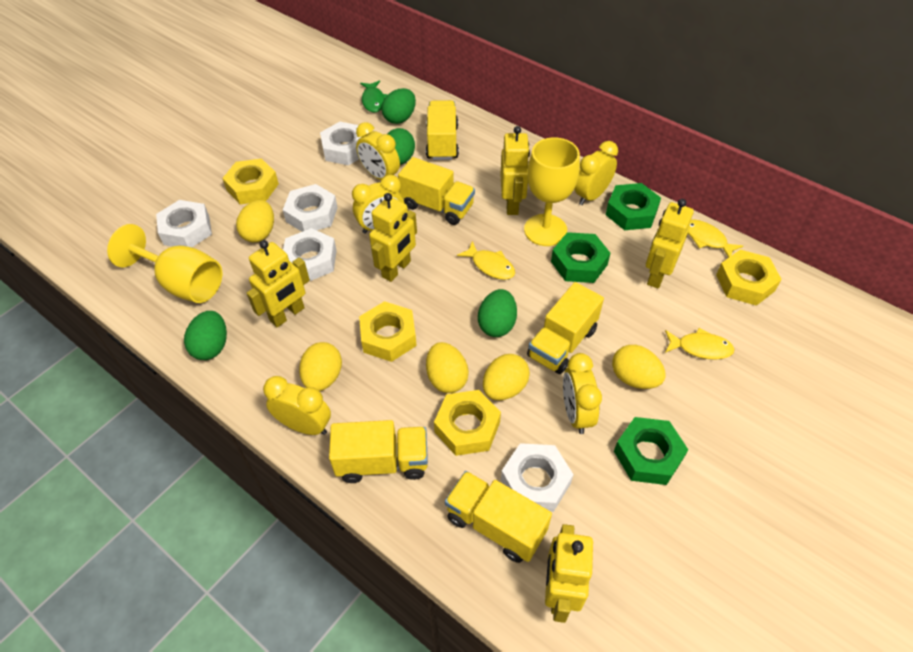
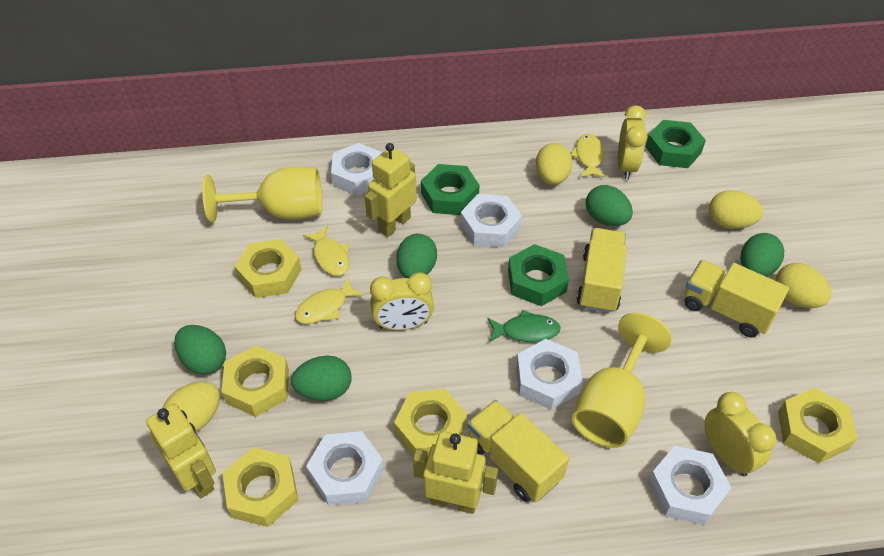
green egg: [184,311,227,360] [382,88,416,124] [388,128,415,165] [478,289,517,337] = 4 -> [174,325,226,375] [291,356,352,401] [396,234,437,278] [586,185,633,226] [741,233,784,277] = 5
yellow clock: [263,376,331,435] [352,175,405,234] [356,122,400,180] [563,353,602,434] [574,141,618,205] = 5 -> [370,272,434,330] [618,105,647,180] [704,392,776,477] = 3
yellow egg: [236,200,274,243] [299,342,342,391] [426,342,469,393] [483,354,530,400] [612,345,666,389] = 5 -> [163,381,220,432] [536,143,572,185] [709,190,763,229] [775,263,831,308] = 4
yellow nut: [222,159,279,204] [359,301,417,362] [434,390,501,456] [716,250,782,306] = 4 -> [221,345,289,417] [222,447,298,527] [234,239,302,298] [394,388,467,458] [778,388,857,463] = 5
yellow robot: [247,240,310,327] [369,193,417,282] [500,126,530,215] [545,524,593,623] [646,199,694,289] = 5 -> [146,403,216,499] [365,143,417,237] [413,431,498,514] = 3
yellow truck: [329,420,428,483] [398,157,475,225] [426,100,459,160] [445,471,552,563] [527,282,604,374] = 5 -> [467,400,569,502] [576,228,627,313] [684,260,789,338] = 3

